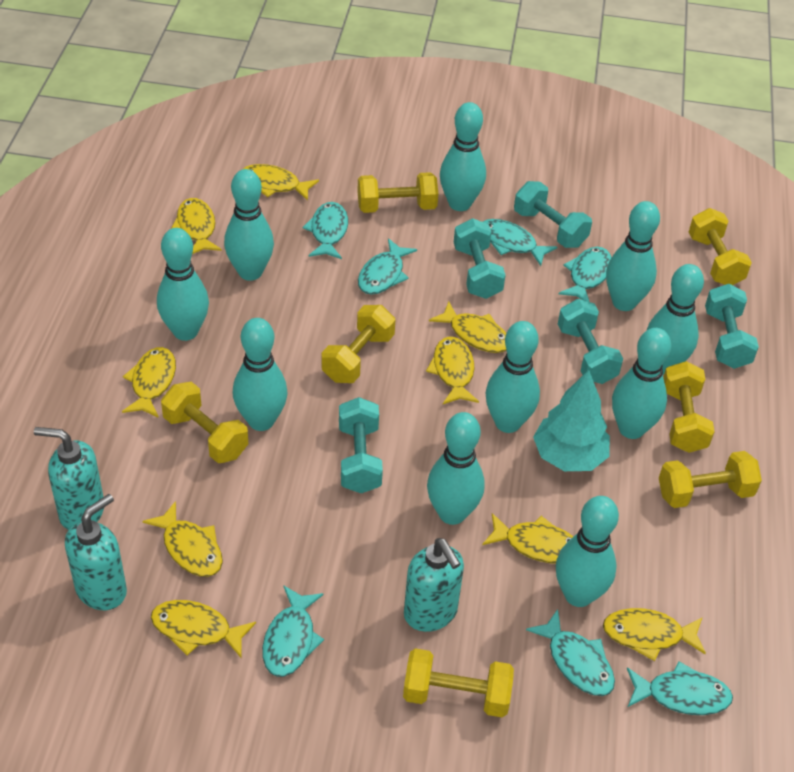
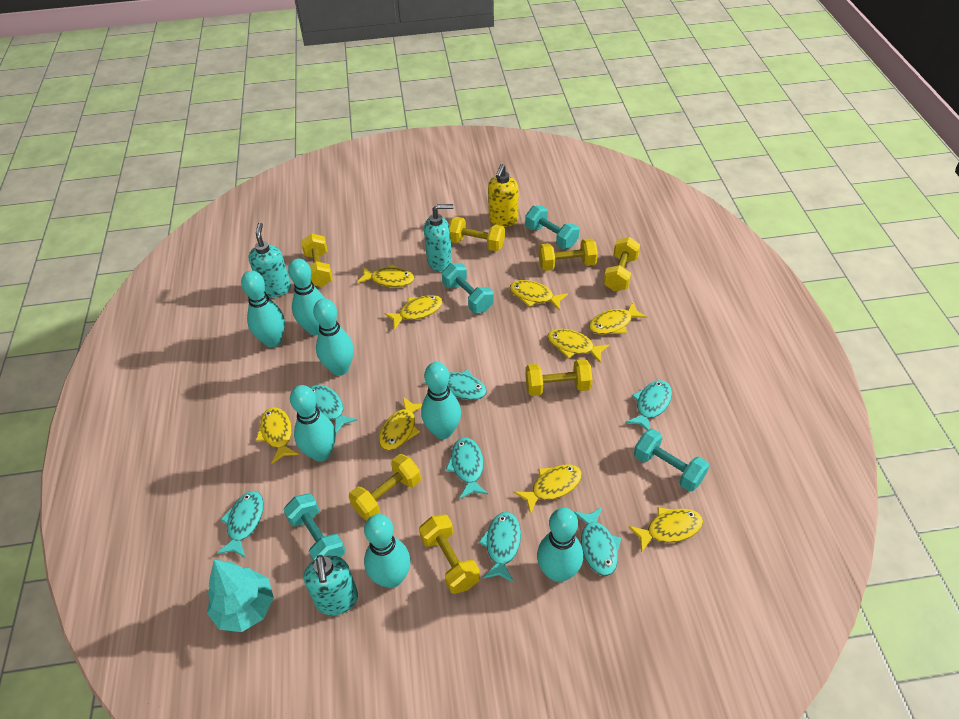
turquoise bowling pin: [157,228,209,341] [224,169,274,281] [233,318,288,431] [427,412,485,525] [440,102,486,211] [485,321,540,433] [556,496,619,607] [606,201,660,311] [612,328,671,439] [646,264,704,375] = 10 -> [241,271,285,347] [288,258,325,335] [290,385,336,462] [313,299,354,376] [364,514,410,588] [421,362,461,439] [537,508,583,582] = 7
turquoise dumbbell: [339,397,383,493] [454,218,505,299] [514,181,592,248] [558,299,623,384] [705,284,759,369] = 5 -> [283,494,346,561] [442,263,494,313] [525,205,579,249] [634,429,709,492] = 4
yellow soap dispenser: none = 0 -> [488,164,518,227] = 1

